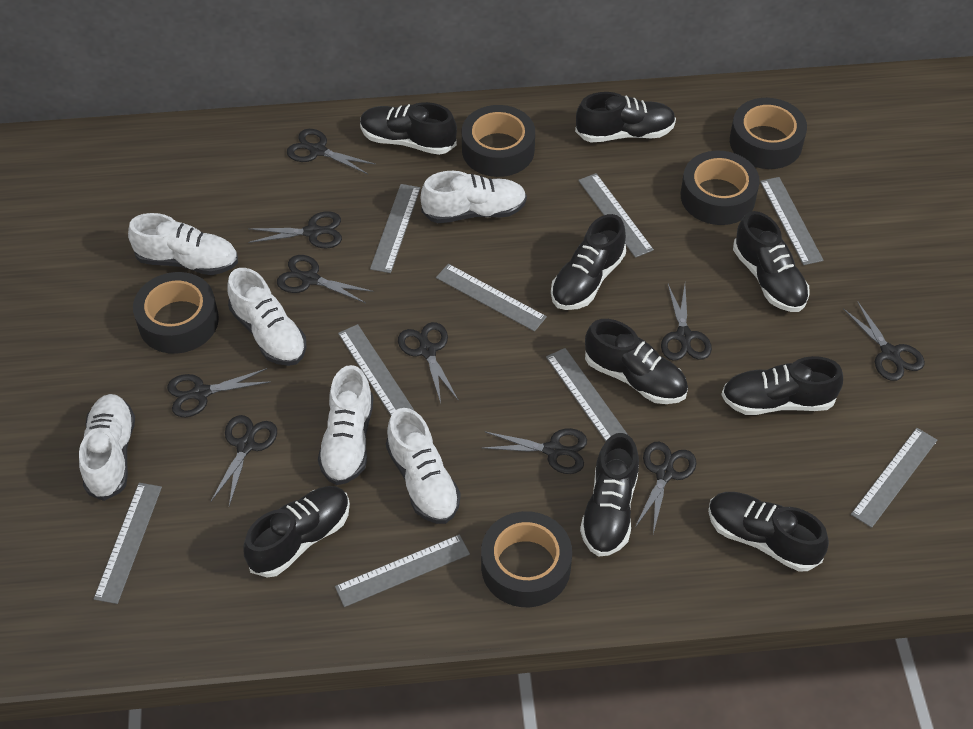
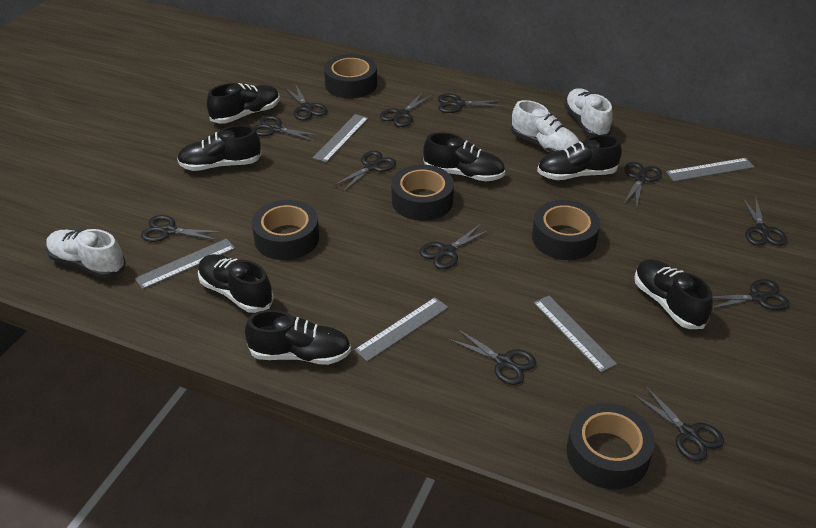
black scissors: [167,368,270,417] [211,415,277,506] [248,211,342,249] [277,255,374,303] [287,129,376,174] [398,322,458,403] [483,428,587,474] [635,442,697,534] [661,284,712,361] [843,301,925,381] = 10 -> [141,215,223,242] [253,116,320,141] [285,85,327,120] [333,151,396,192] [380,93,433,127] [419,224,490,269] [438,93,503,113] [448,329,536,385] [623,162,662,208] [633,386,724,461] [712,279,789,310] [742,195,787,246] = 12
black shoe: [243,486,350,578] [360,102,457,155] [551,214,626,310] [575,92,676,142] [580,433,639,557] [585,319,688,404] [708,492,829,572] [721,356,843,415] [733,211,810,312] = 9 -> [177,125,262,171] [198,254,274,313] [207,83,280,124] [245,310,351,365] [423,132,505,181] [537,135,622,180] [634,259,713,329] = 7
grey ruler: [94,483,162,604] [335,534,470,607] [338,324,415,416] [370,184,420,273] [436,264,547,332] [546,348,628,441] [578,173,654,258] [760,177,823,265] [851,428,937,528] = 9 -> [135,239,235,289] [313,114,368,163] [354,297,448,362] [534,296,617,372] [666,158,755,182] = 5
white shoe: [79,394,135,501] [128,213,238,275] [227,268,306,366] [318,365,373,485] [386,408,461,524] [421,171,527,223] = 6 -> [46,229,126,278] [511,100,580,153] [564,88,613,137] = 3

